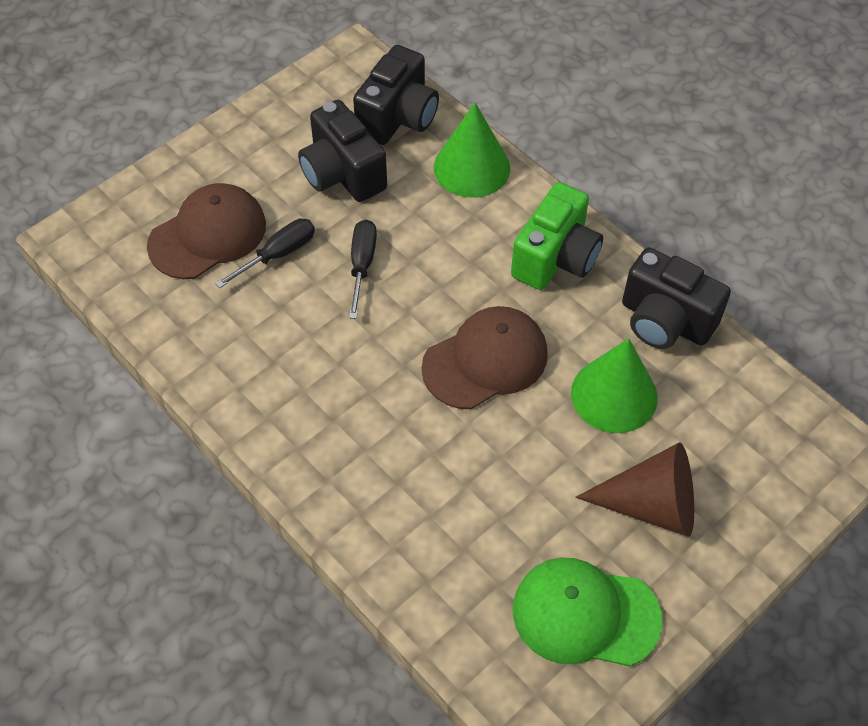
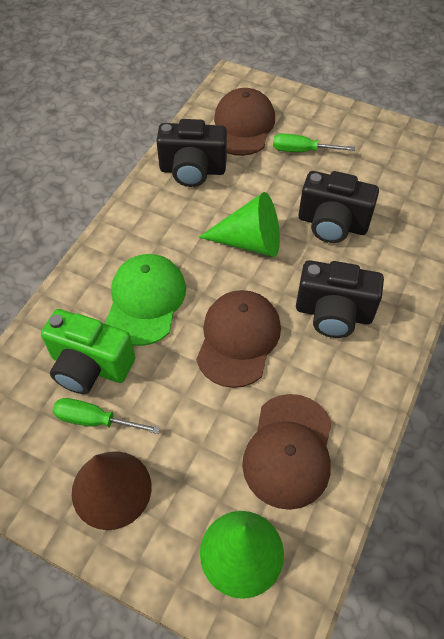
black screwdriver: [215,219,315,288] [349,220,377,319] = 2 -> none = 0
brown cap: [147,183,266,279] [421,306,548,409] = 2 -> [196,290,281,388] [214,88,275,156] [242,394,332,510] = 3
green screwdriver: none = 0 -> [53,398,160,434] [273,133,355,152] = 2

